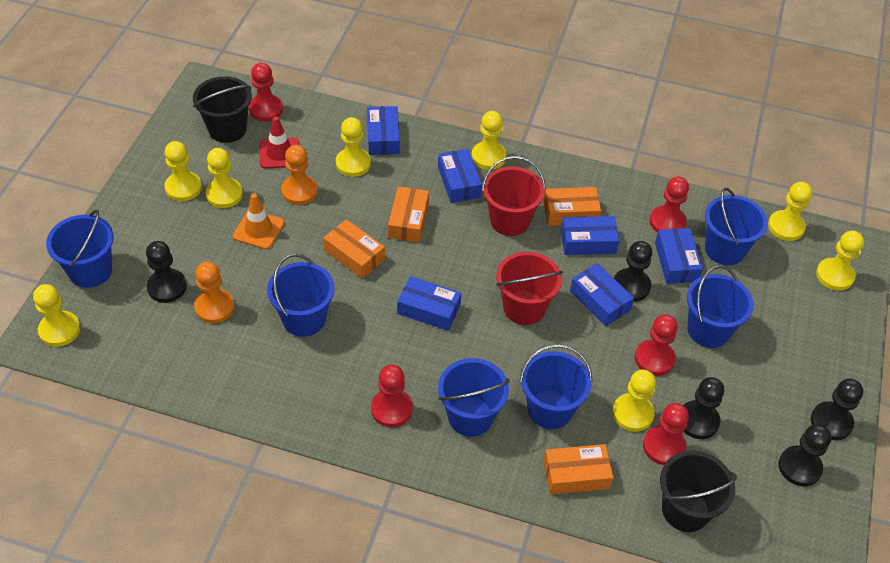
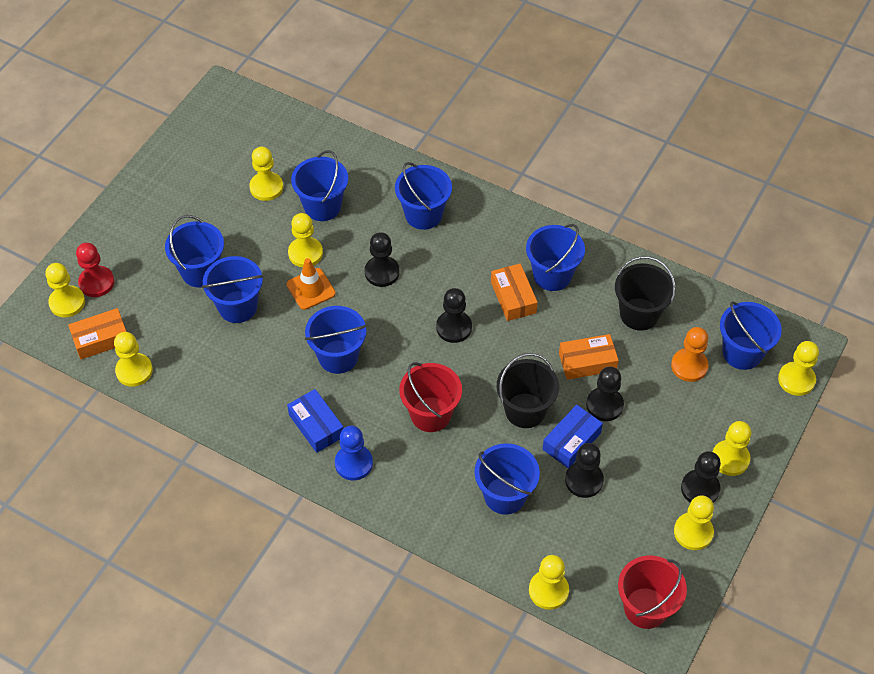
blue box: [367,106,400,155] [397,276,462,331] [438,149,482,203] [561,216,620,255] [570,263,634,326] [655,228,703,284] = 6 -> [287,389,344,453] [543,405,603,468] = 2
blue bucket: [46,210,114,288] [267,254,335,337] [438,358,510,437] [520,344,593,429] [687,265,754,348] [705,188,768,265] = 6 -> [165,215,224,288] [202,256,264,323] [291,150,348,221] [305,306,367,374] [395,162,452,230] [474,443,540,515] [526,224,585,291] [720,301,782,370] = 8
blue pawn: none = 0 -> [335,426,373,480] = 1
orange box: [323,219,385,279] [388,186,429,242] [543,187,601,226] [543,444,613,494] = 4 -> [68,308,127,359] [491,263,538,321] [559,334,619,380] = 3
orange pawn: [194,261,235,324] [281,145,318,205] = 2 -> [671,327,709,382] = 1
red pawn: [249,63,283,121] [371,365,413,427] [635,314,678,376] [643,403,689,465] [649,177,689,233] = 5 -> [76,243,115,297] = 1
red traffic cone: [260,117,299,169] = 1 -> none = 0

